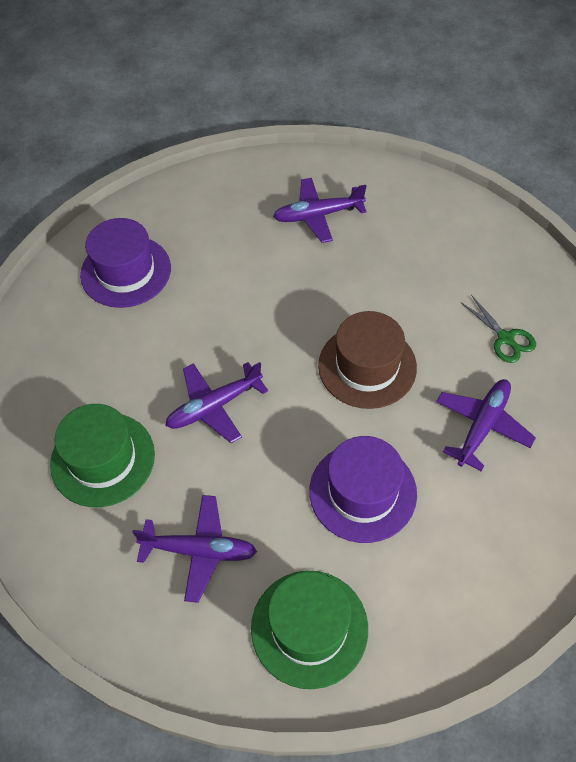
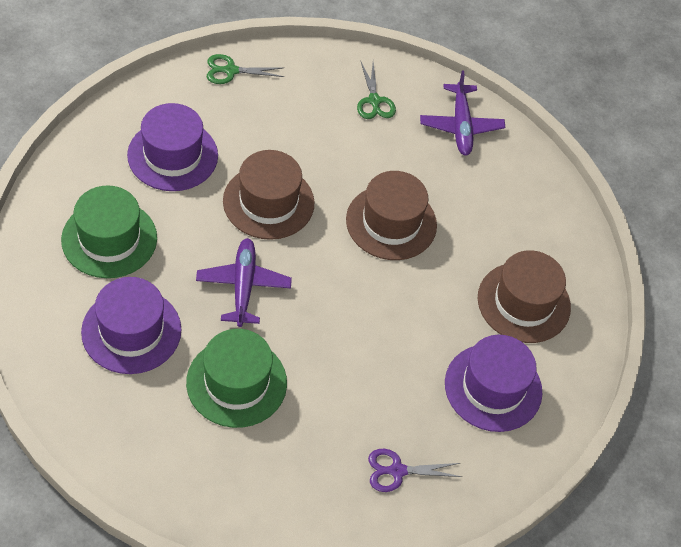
brown hat: [318,311,417,409] = 1 -> [223,150,314,240] [346,171,437,260] [478,250,571,343] = 3
green scissors: [460,295,536,363] = 1 -> [207,54,284,84] [357,62,396,119] = 2
purple hat: [80,218,171,308] [309,436,417,543] = 2 -> [81,277,182,374] [127,103,218,191] [445,335,542,432] = 3
purple plane: [132,495,257,603] [165,362,268,443] [273,178,367,243] [436,379,536,471] = 4 -> [196,238,292,327] [420,70,505,156] = 2
purple scissors: none = 0 -> [368,449,462,492] = 1

